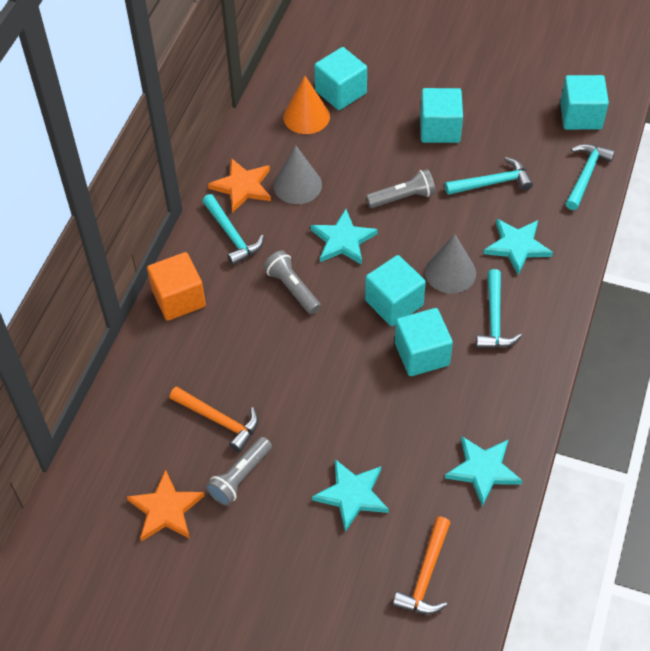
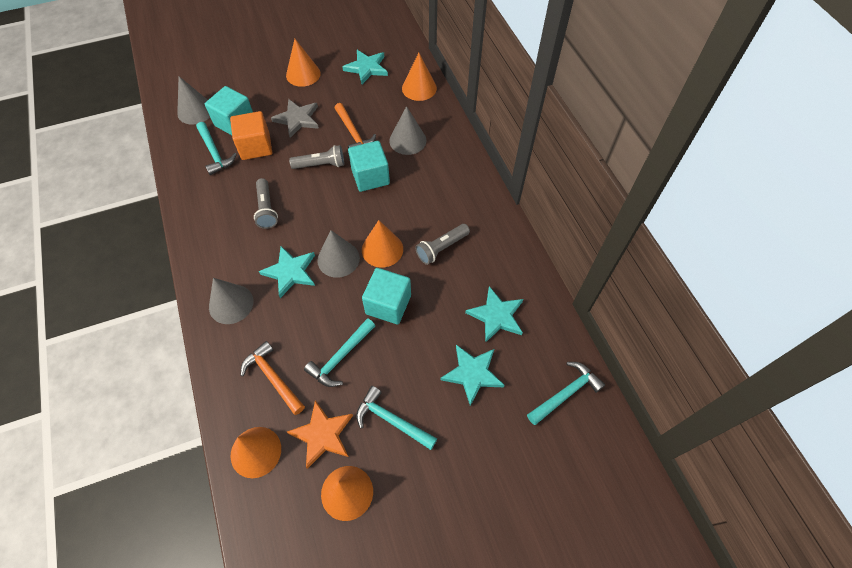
grey cone: [273,145,322,204] [425,234,476,294] = 2 -> [177,76,210,125] [209,278,253,324] [317,230,360,278] [389,106,426,155] = 4
grey star: none = 0 -> [271,99,319,138] = 1
orange cone: [283,76,330,134] = 1 -> [231,427,281,478] [286,39,321,87] [321,466,373,521] [362,220,403,268] [402,53,437,101] = 5
orange star: [127,469,205,542] [208,158,271,213] = 2 -> [287,400,353,469] = 1
turquoise cube: [314,47,367,110] [365,255,426,326] [395,308,453,376] [420,88,463,143] [560,75,609,130] = 5 -> [205,86,253,135] [348,141,390,192] [362,268,411,325] = 3

